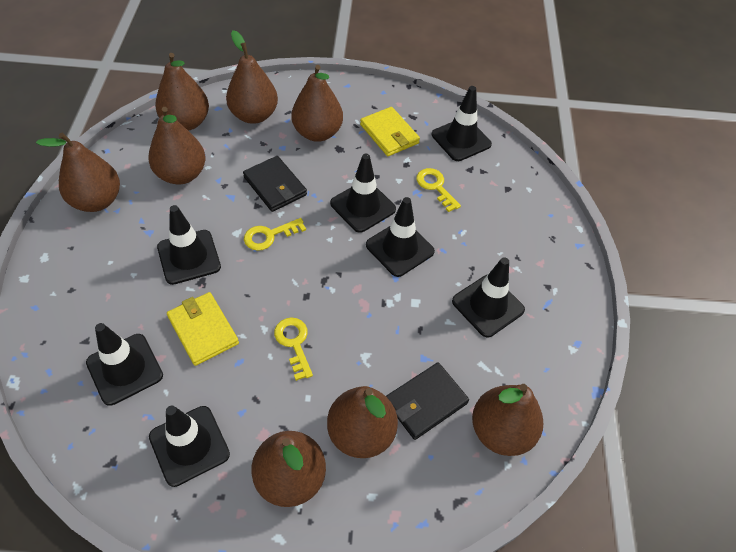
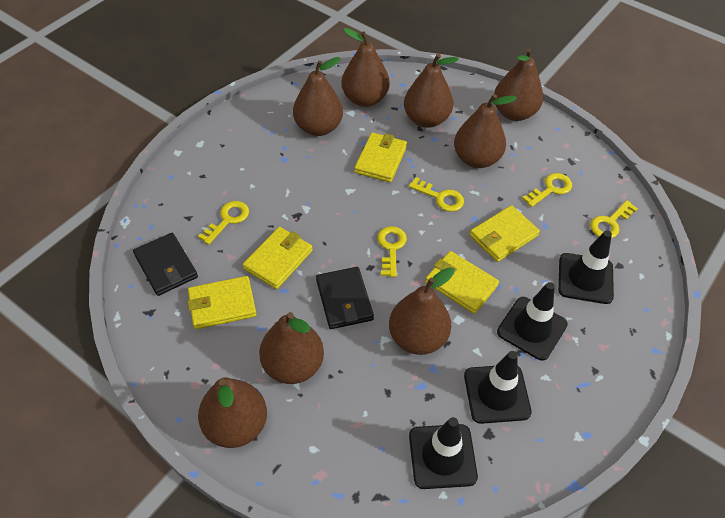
black traffic cone: [86,323,163,406] [149,406,230,487] [157,205,221,285] [330,154,396,233] [366,197,435,277] [432,86,492,161] [452,257,525,337] = 7 -> [409,417,478,489] [464,351,532,424] [497,282,568,361] [558,230,614,304] = 4
yellow key: [244,218,306,251] [274,318,313,381] [416,168,461,212] = 3 -> [198,201,249,245] [378,226,407,277] [409,177,464,212] [522,173,572,207] [590,200,638,238] = 5
yellow wallet: [167,292,239,366] [360,107,420,156] = 2 -> [188,276,257,329] [243,227,313,289] [354,132,407,182] [425,251,499,314] [470,205,540,262] = 5

